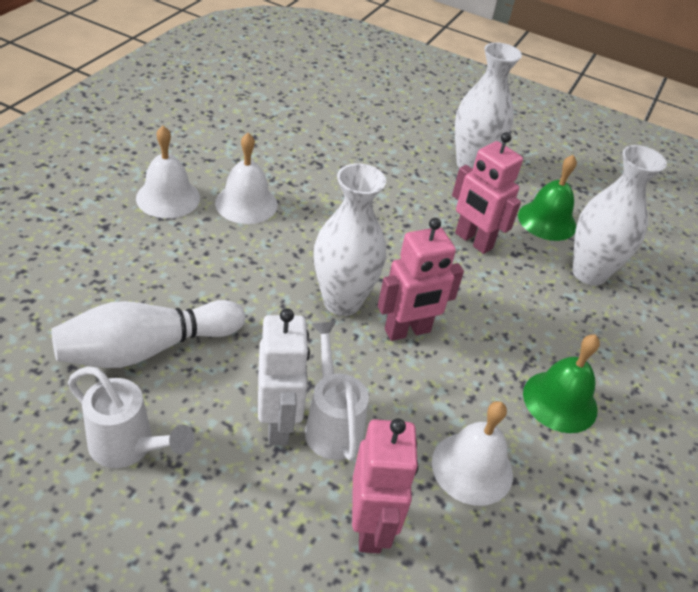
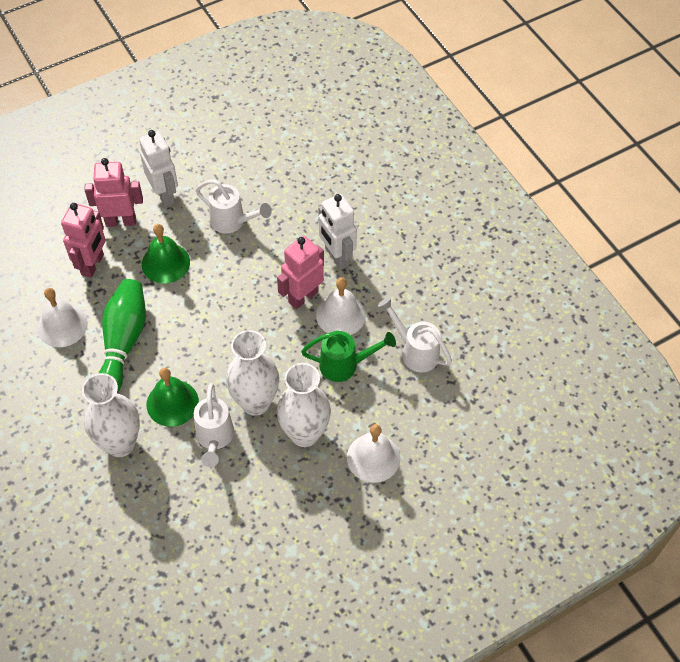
green bowling pin: none = 0 -> [99,279,146,393] = 1
green watering can: none = 0 -> [301,331,396,382] = 1
white bowling pin: [51,300,245,368] = 1 -> none = 0
white robot: [258,308,310,445] = 1 -> [139,130,178,206] [318,194,357,269] = 2
white watering can: [68,367,194,468] [305,321,369,461] = 2 -> [194,383,234,467] [196,180,272,234] [378,297,452,373] = 3

